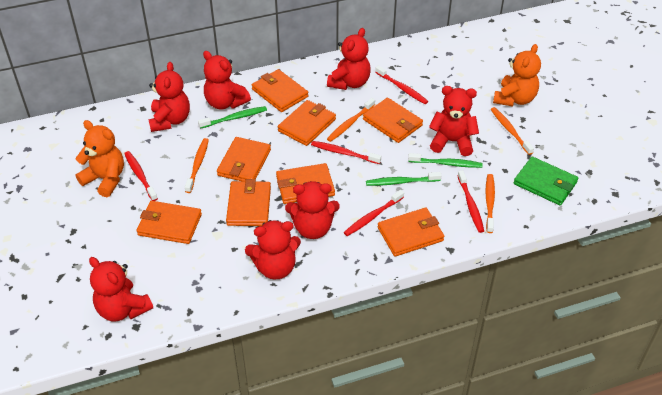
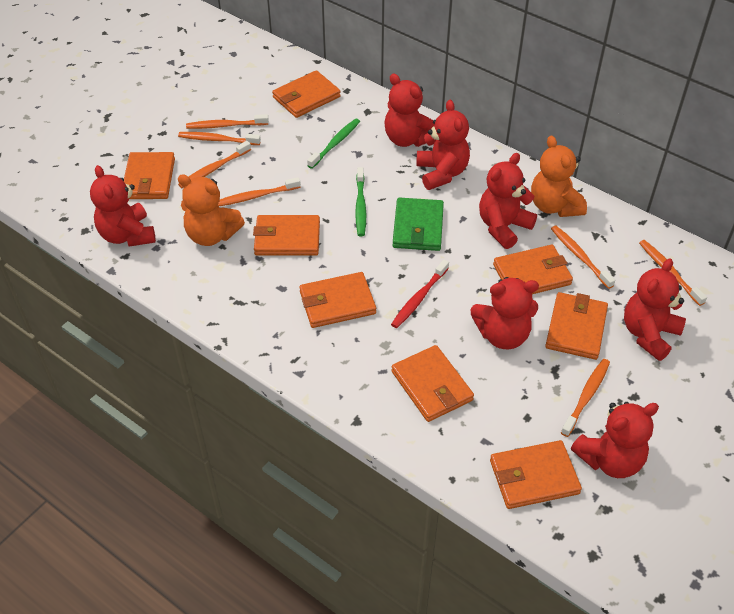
green toothbrush: [198,106,267,129] [366,172,442,186] [408,153,483,168] = 3 -> [307,118,360,169] [355,167,366,236] = 2
orange toothbrush: [185,138,209,193] [327,98,375,142] [485,174,495,233] [491,107,534,155] = 4 -> [178,132,261,145] [178,141,251,188] [186,114,269,129] [218,177,301,206] [551,226,615,289] [561,359,610,437] [639,240,707,306] = 7
red toothbrush: [124,151,158,201] [311,141,381,164] [344,190,404,236] [375,65,428,104] [458,170,484,233] = 5 -> [391,259,449,328] = 1

